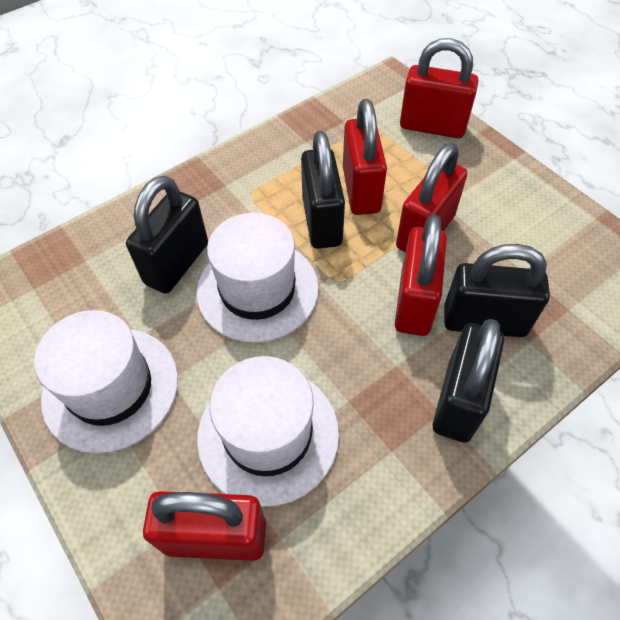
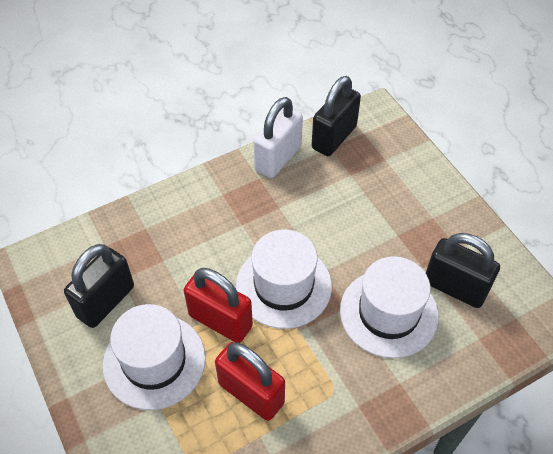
black padlock: [126,176,208,294] [301,131,345,249] [433,319,504,443] [444,244,550,337] = 4 -> [64,244,134,328] [312,76,361,156] [426,233,500,308] = 3
red padlock: [143,491,266,561] [343,99,387,215] [395,214,447,336] [396,143,467,252] [400,38,478,138] = 5 -> [184,268,253,343] [215,342,285,421] = 2
white padlock: none = 0 -> [253,97,303,178] = 1

